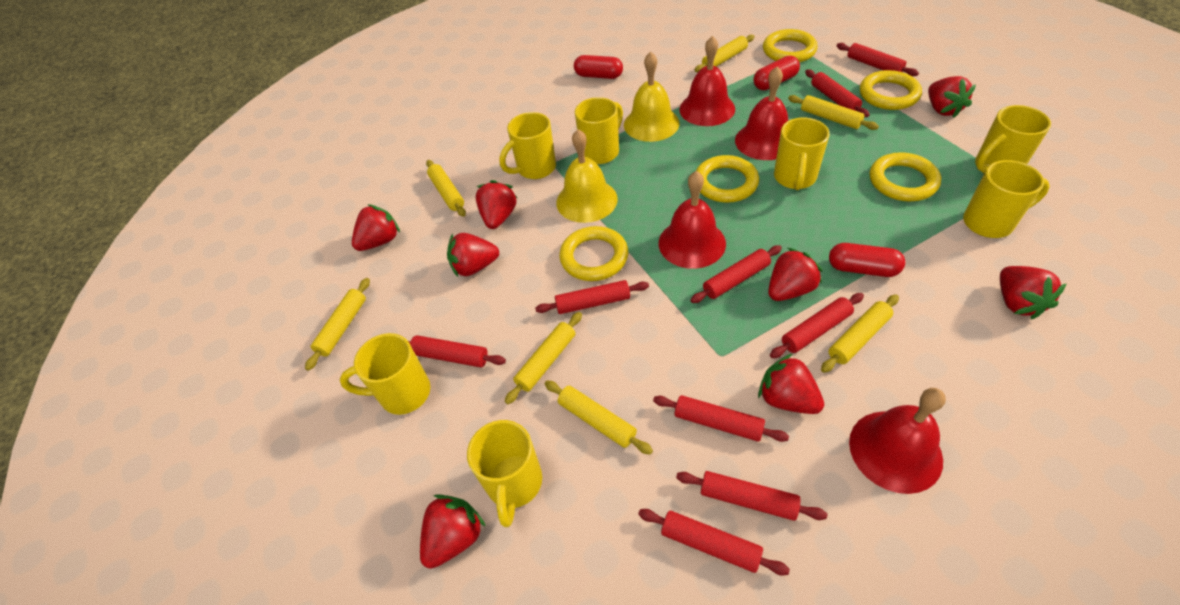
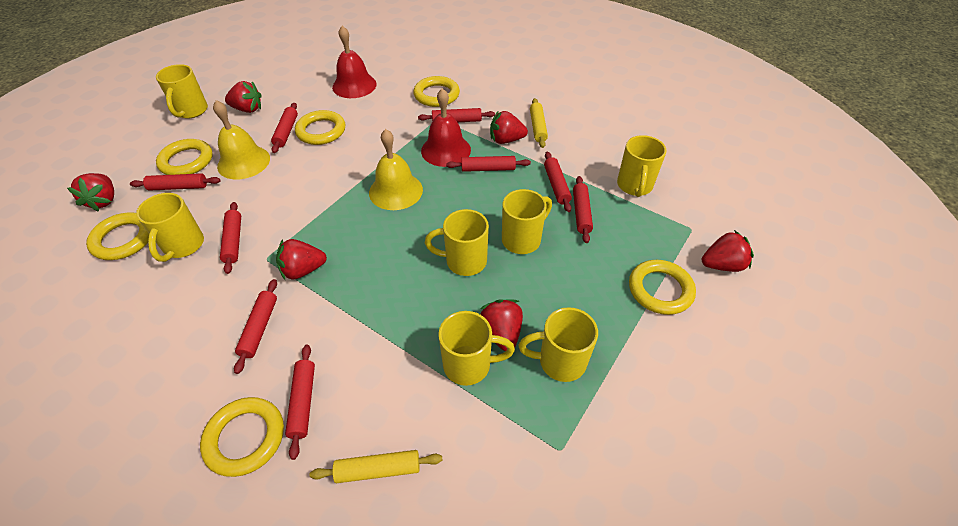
red bell: [659,171,726,269] [679,36,735,126] [735,66,788,160] [849,388,946,494] = 4 -> [332,26,377,98] [421,88,471,167] = 2
red capsule: [574,55,623,79] [754,56,800,90] [829,243,905,277] = 3 -> none = 0
red strawberry: [352,204,400,251] [420,494,486,569] [447,233,499,277] [476,180,517,229] [758,354,824,414] [768,248,823,301] [928,76,976,118] [1000,266,1067,319] = 8 -> [67,173,114,211] [225,81,262,113] [276,239,327,280] [480,299,523,351] [490,111,528,144] [702,230,754,272] = 6
yellow ring: [559,226,628,281] [696,155,759,203] [763,29,818,63] [860,70,922,110] [870,152,941,201] = 5 -> [86,213,149,260] [156,139,213,175] [200,397,284,477] [295,110,345,145] [413,76,460,107] [629,260,696,315] = 6
yellow rolling pin: [305,278,370,371] [426,160,466,217] [505,312,582,404] [545,381,653,455] [695,35,754,72] [788,95,879,130] [821,294,899,373] = 7 -> [309,450,443,483] [530,98,548,148] = 2

